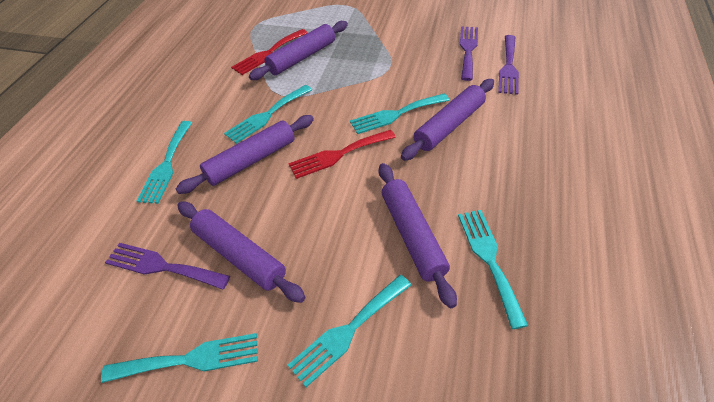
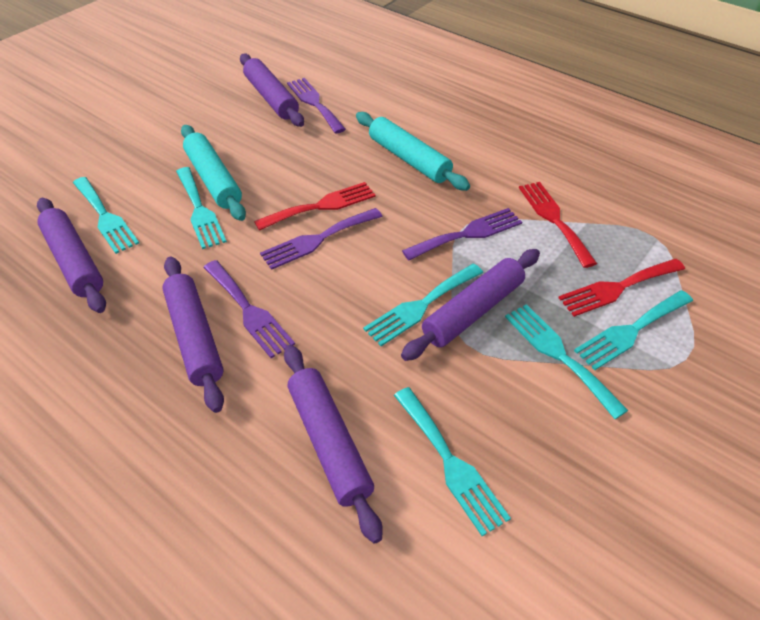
purple fork: [105,243,230,290] [460,27,478,81] [498,35,519,95] = 3 -> [203,260,295,358] [260,208,383,270] [287,78,346,134] [402,208,522,260] = 4
red fork: [231,29,308,75] [288,130,396,179] = 2 -> [254,182,376,231] [519,182,597,268] [558,259,685,317] = 3
turquoise rolling pin: none = 0 -> [181,125,246,221] [356,112,470,191] = 2

